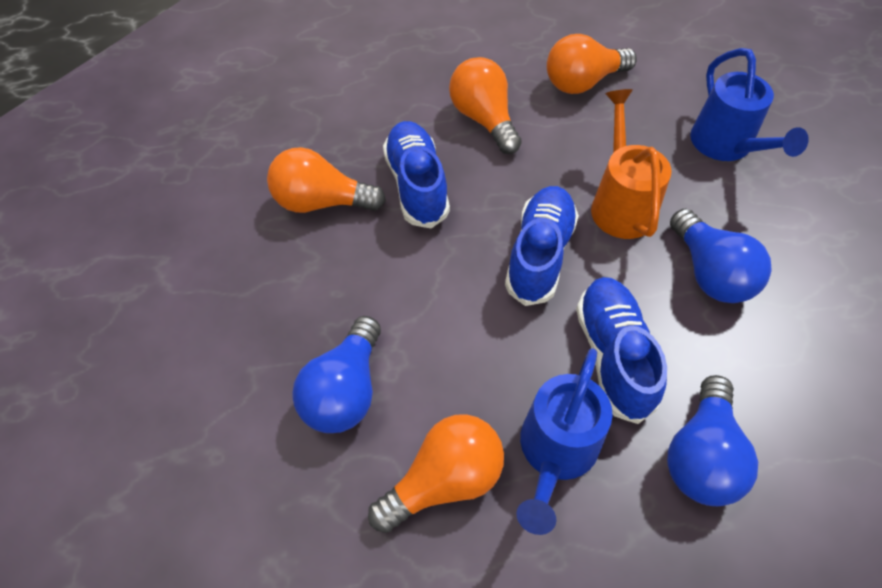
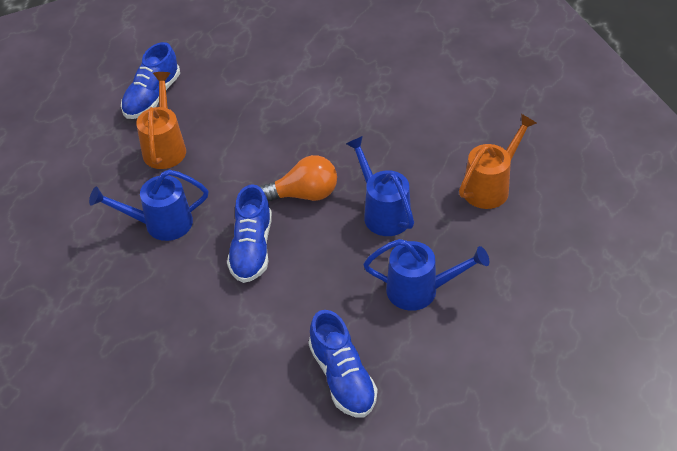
blue light bulb: [292,316,381,433] [667,375,758,506] [670,208,772,303] = 3 -> none = 0
blue watering can: [516,348,613,535] [690,48,809,161] = 2 -> [89,170,208,241] [346,136,414,236] [363,239,489,311] = 3
orange light bulb: [267,147,386,213] [368,414,504,533] [449,57,522,154] [547,34,637,94] = 4 -> [260,155,337,201] = 1
orange watering can: [591,89,672,239] = 1 -> [136,72,186,169] [459,114,537,209] = 2

